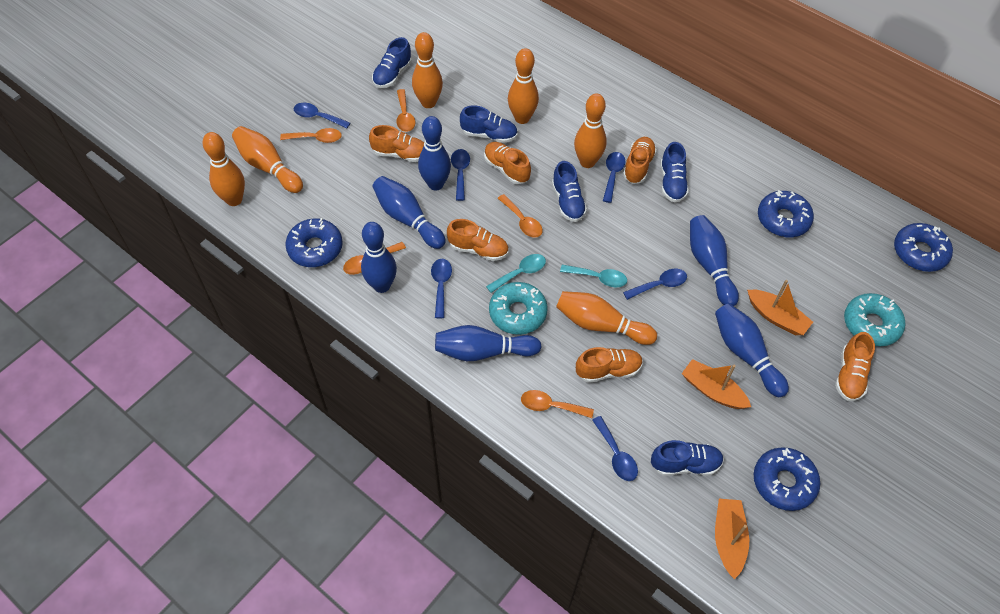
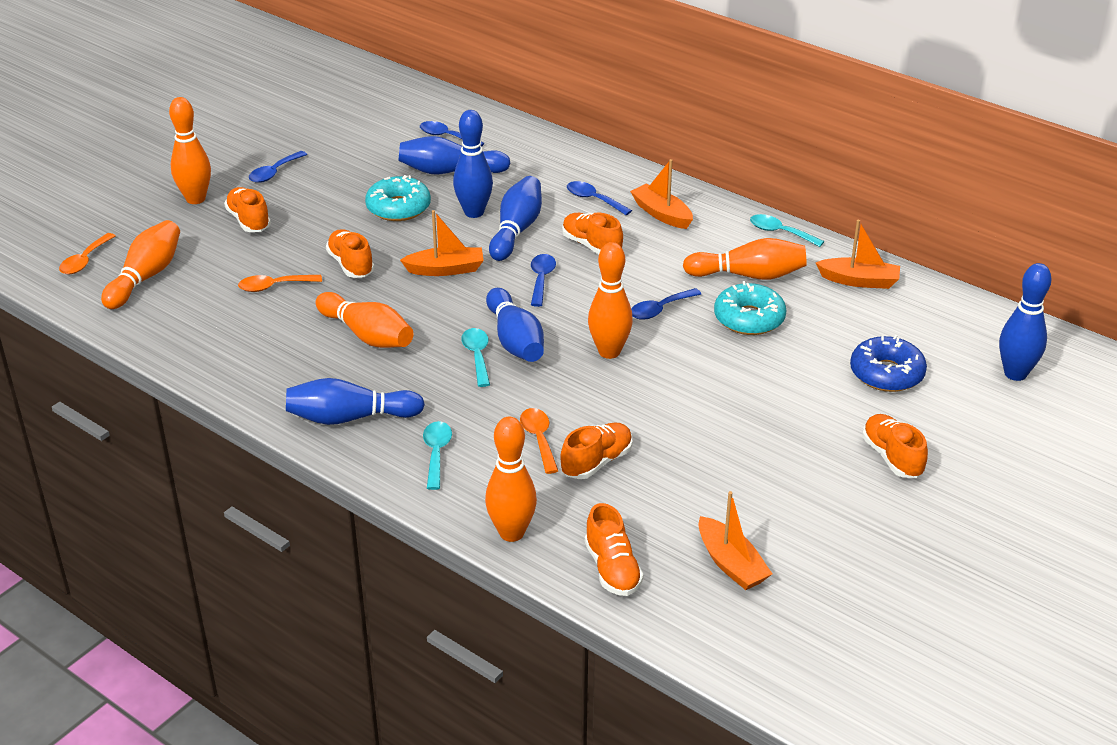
blue donut: [285,218,343,267] [754,447,820,511] [758,190,814,237] [894,223,953,272] = 4 -> [850,335,927,392] = 1
blue shoe: [372,37,412,88] [460,105,518,143] [552,161,587,222] [651,440,724,476] [660,142,689,203] = 5 -> none = 0
blue spoon: [293,103,350,128] [431,259,452,318] [451,149,470,201] [592,416,638,481] [603,152,625,203] [623,269,687,300] = 6 -> [249,151,307,183] [420,121,484,146] [531,254,556,307] [567,181,632,215] [631,288,701,320] = 5
orange boat: [682,359,751,409] [715,499,749,579] [747,280,813,335] = 3 -> [400,210,484,276] [630,159,693,229] [698,491,772,590] [816,220,900,289] = 4
orange spoon: [280,128,342,143] [343,242,406,275] [397,89,415,132] [497,194,543,238] [521,390,594,418] = 5 -> [59,233,115,274] [238,275,322,292] [520,408,558,474] = 3
turquoise spoon: [486,254,546,293] [560,265,627,287] = 2 -> [423,421,452,490] [461,328,490,387] [750,214,824,247] = 3

